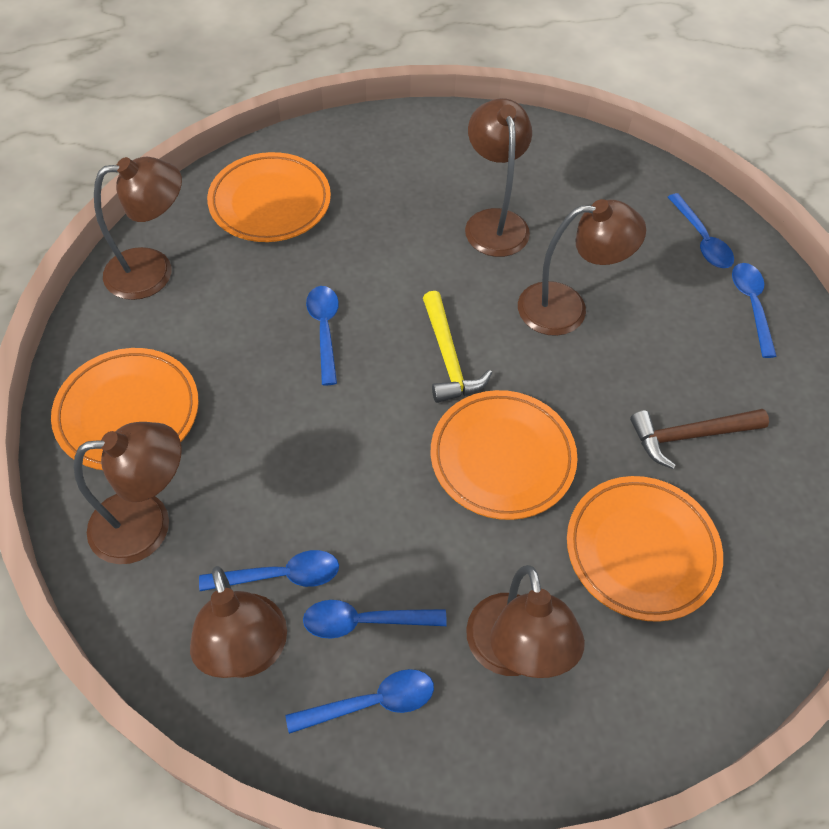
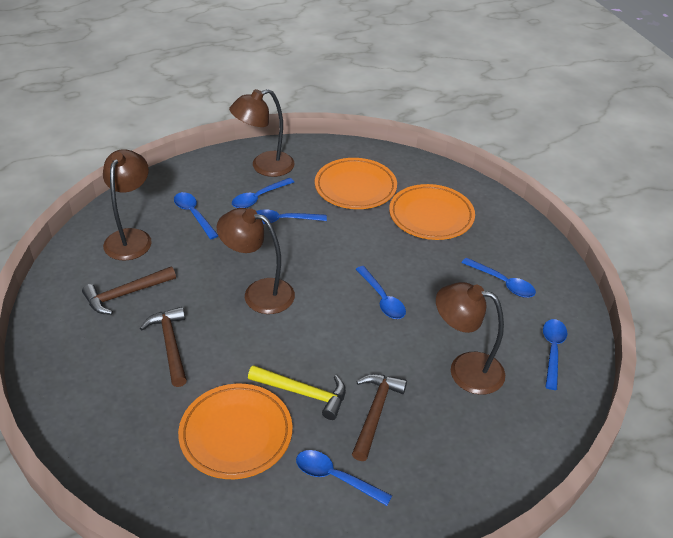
blue spoon: [199,550,339,591] [286,669,434,734] [303,600,447,639] [306,286,339,385] [668,193,734,268] [732,263,777,358] = 6 -> [174,192,218,239] [232,178,294,208] [256,209,327,224] [296,450,392,506] [356,266,406,319] [462,257,536,298] [543,319,567,390] = 7
brown hammer: [630,409,769,469] = 1 -> [82,266,176,315] [140,307,187,387] [352,374,407,461] = 3
brown lamp: [73,422,182,564] [94,157,182,300] [190,566,287,678] [465,98,532,257] [466,565,585,678] [518,199,646,336] = 6 -> [103,149,152,260] [217,208,295,314] [229,89,295,177] [436,282,505,395] = 4
orange plate: [51,348,199,470] [207,152,331,242] [431,390,577,520] [567,476,723,622] = 4 -> [178,384,293,479] [315,158,397,209] [389,184,475,240] = 3

